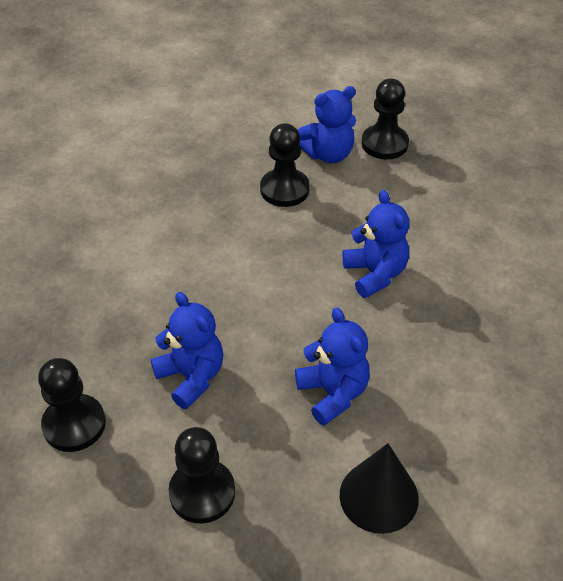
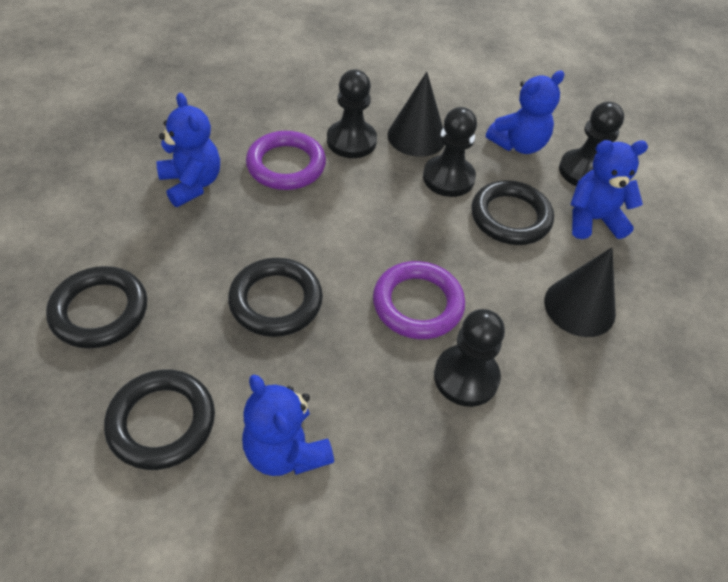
black cone: [340,443,419,534] = 1 -> [387,71,444,157] [544,247,616,337] = 2
black ring: none = 0 -> [46,266,147,348] [104,370,215,470] [228,258,323,337] [471,180,554,245] = 4
purple ring: none = 0 -> [246,131,326,190] [373,261,465,339] = 2

